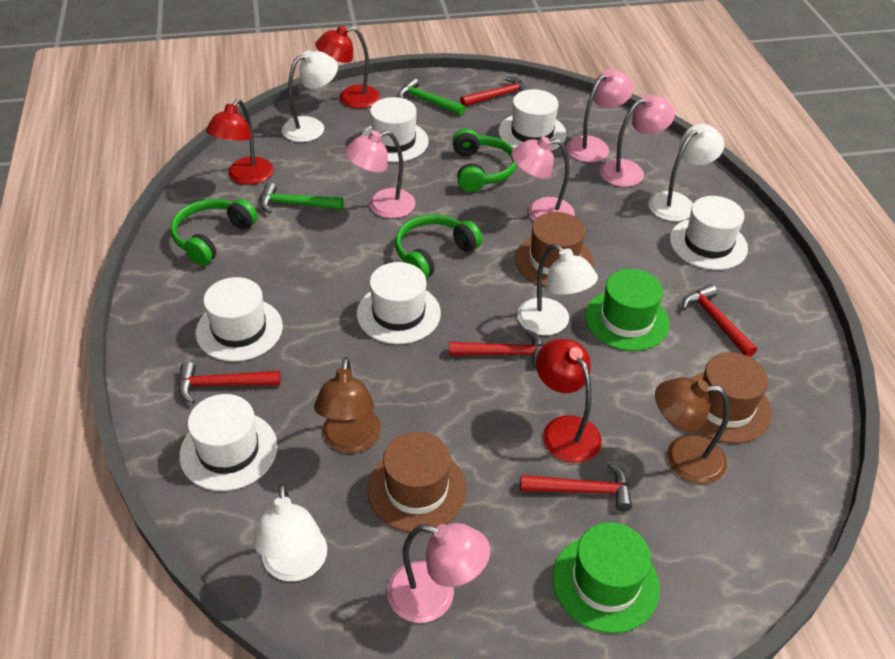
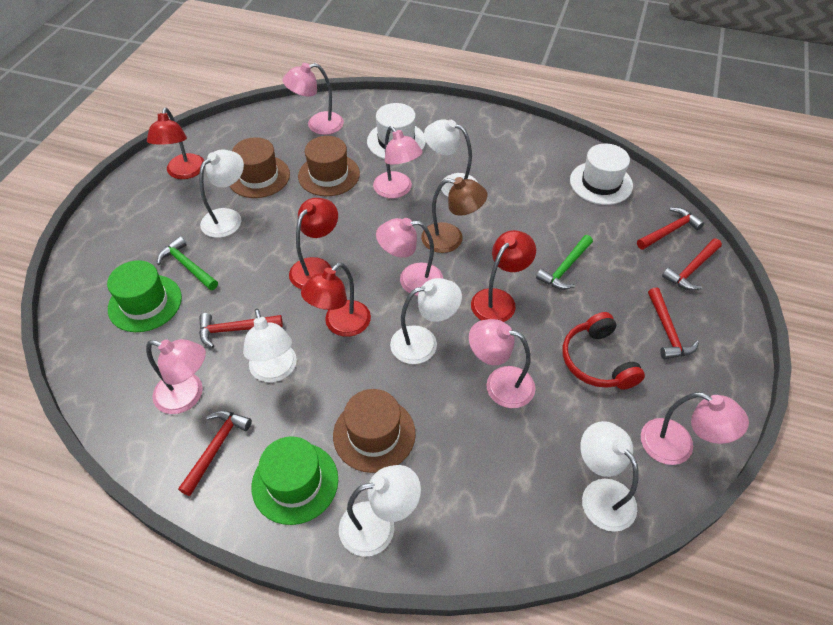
brown lamp: [314,357,381,453] [655,377,730,484] = 2 -> [421,177,488,253] = 1
green headphones: [171,199,257,265] [395,214,482,278] [453,129,517,192] = 3 -> none = 0
pink lamp: [344,130,415,218] [387,523,490,623] [511,136,575,221] [566,69,633,162] [600,94,675,187] = 5 -> [146,339,206,414] [283,63,344,135] [373,126,423,198] [376,218,443,296] [469,319,535,408] [641,392,749,465] = 6
red headphones: none = 0 -> [563,312,645,390] = 1
red lamp: [206,99,273,185] [315,25,380,109] [536,339,602,463] = 3 -> [147,108,204,179] [289,198,338,289] [301,263,371,337] [471,230,536,322] = 4
white hat: [179,394,277,491] [196,277,283,362] [357,262,441,344] [361,97,429,162] [498,89,567,151] [670,196,748,270] = 6 -> [367,103,426,159] [570,144,633,205] = 2
white lamp: [253,483,327,581] [282,50,338,142] [517,244,598,335] [648,124,724,221] = 4 -> [199,150,244,238] [243,309,297,382] [339,465,421,557] [390,278,462,364] [424,119,478,197] [580,421,638,532] = 6

